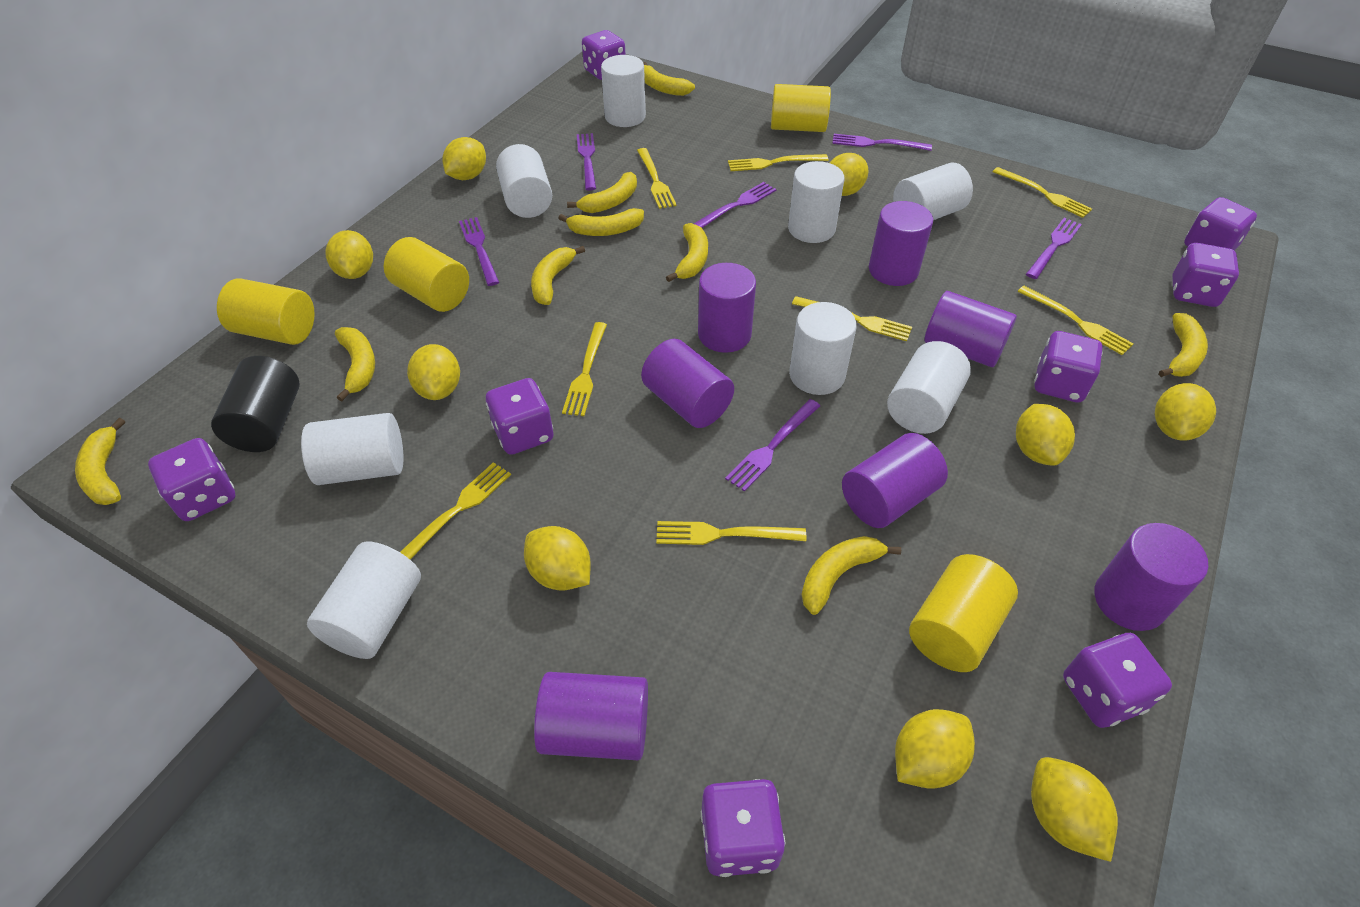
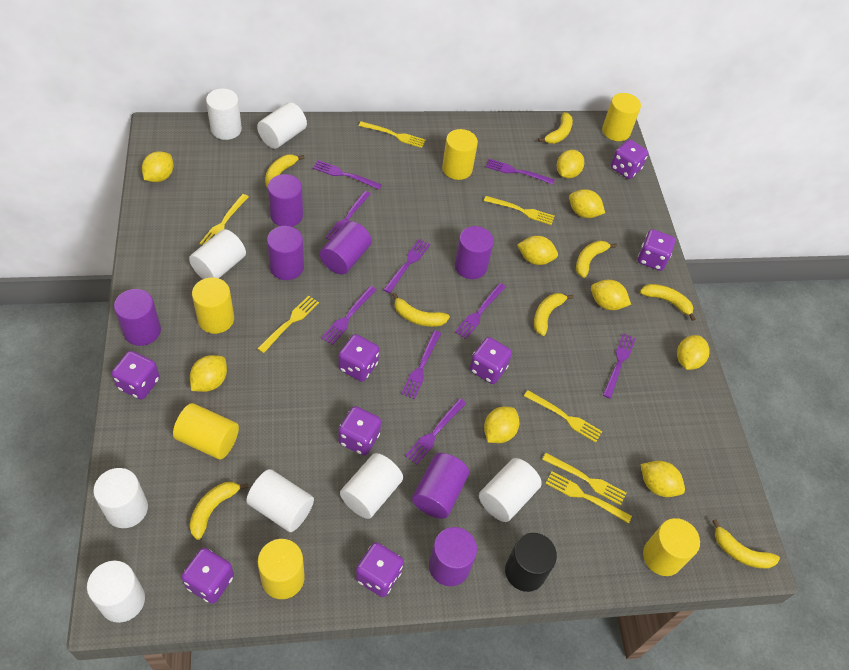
purple fork: [459,217,499,286] [577,133,596,191] [694,182,776,228] [725,399,820,492] [832,134,932,151] [1026,218,1082,279] = 6 -> [313,160,382,189] [321,286,376,345] [325,191,370,240] [383,239,430,293] [401,330,441,399] [405,398,466,465] [455,283,506,339] [486,159,555,184] [603,333,636,399] = 9
yellow banana: [75,418,125,505] [335,327,375,401] [531,246,585,305] [558,208,644,236] [567,172,637,213] [643,62,695,96] [666,223,708,282] [801,536,901,615] [1159,313,1208,377] = 9 -> [189,482,248,540] [265,154,305,189] [392,293,450,327] [534,293,574,336] [538,112,573,144] [576,240,617,278] [640,284,696,321] [712,519,780,569] = 8
yellow cylinder: [217,278,315,345] [384,237,469,312] [771,84,831,132] [909,554,1018,672] = 4 -> [173,403,239,459] [192,277,234,334] [258,539,305,599] [442,129,478,180] [602,93,641,141] [643,518,700,576] = 6
yellow fork: [400,462,511,560] [562,322,607,416] [637,148,677,209] [656,521,806,545] [728,154,828,171] [792,296,912,341] [993,167,1092,218] [1017,286,1133,355] = 8 -> [199,194,248,245] [257,295,319,353] [359,121,426,148] [484,196,555,225] [524,390,603,443] [542,453,626,506] [545,471,632,524] = 7

